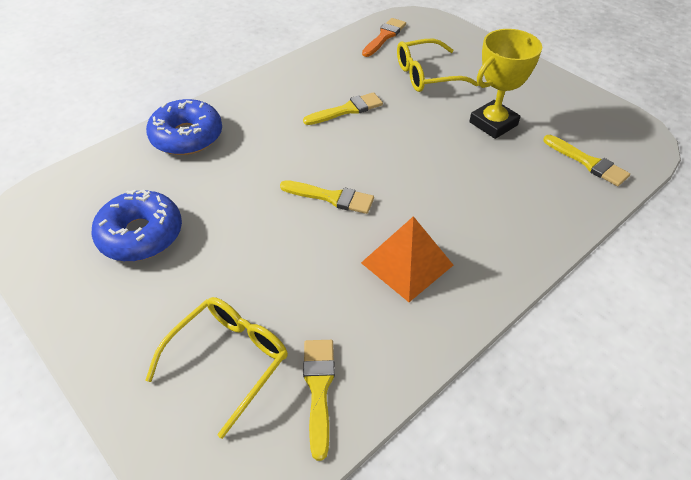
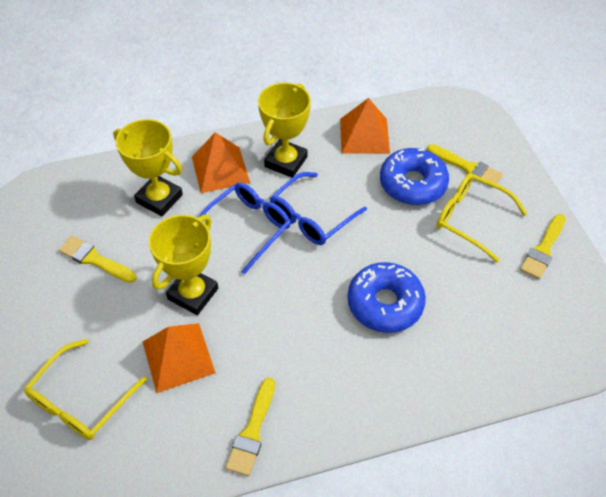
blue glasses: none = 0 -> [199,182,291,275] [270,172,367,245] = 2
orange brush: [362,18,406,57] = 1 -> none = 0
orange pyramid: [361,216,453,302] = 1 -> [143,323,215,393] [192,132,250,193] [340,98,390,154] = 3
yellow trophy: [469,29,542,139] = 1 -> [113,119,183,216] [149,215,218,315] [258,82,311,178] = 3

